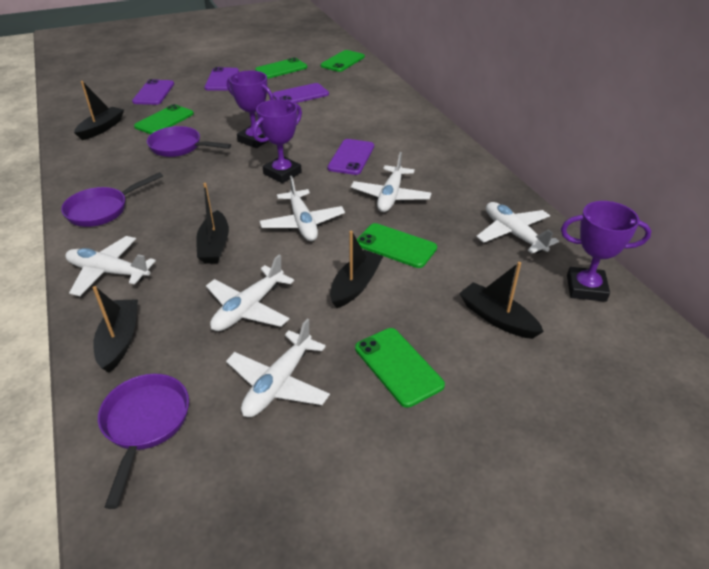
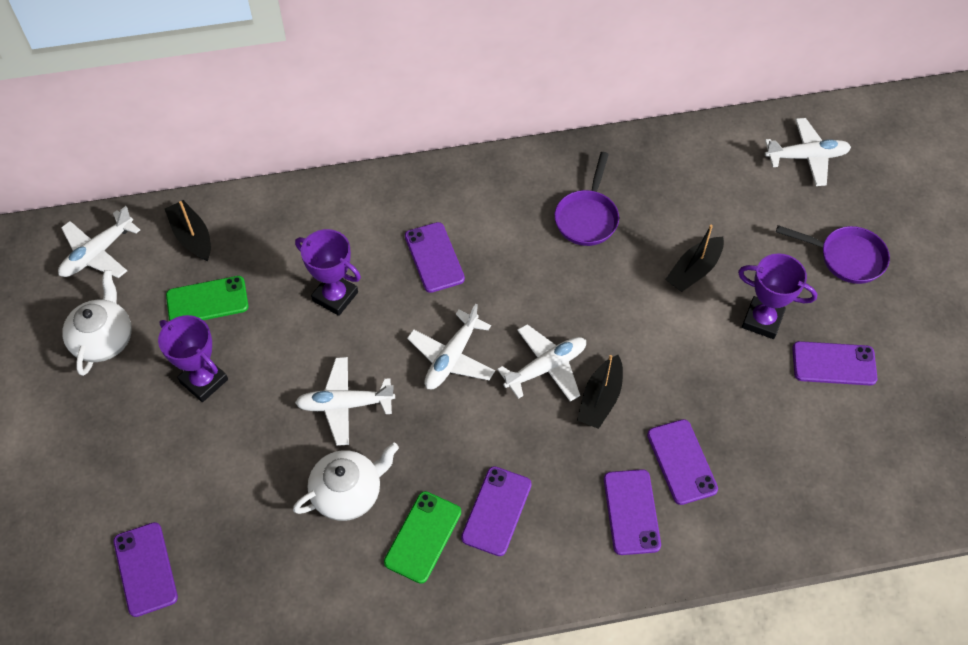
black boat: [74,81,124,140] [92,286,138,373] [196,183,229,264] [330,231,383,308] [459,262,544,339] = 5 -> [165,200,211,261] [577,355,623,429] [666,225,724,292] = 3
green phone: [134,104,194,134] [255,58,307,78] [321,50,365,72] [355,328,445,408] [357,223,437,268] = 5 -> [166,276,248,321] [384,491,461,584] = 2
purple pan: [61,172,163,227] [98,374,189,509] [147,126,231,157] = 3 -> [554,152,619,246] [776,225,890,284] = 2
purple phone: [132,79,174,105] [204,67,239,91] [272,83,329,103] [328,139,374,175] = 4 -> [113,522,178,617] [405,222,465,293] [461,466,532,556] [604,469,661,555] [647,419,718,505] [792,341,877,386] = 6
white plane: [65,236,156,296] [206,254,294,331] [226,319,330,417] [260,176,345,241] [351,152,431,212] [476,202,559,254] = 6 -> [58,206,140,278] [295,357,395,446] [407,304,495,389] [497,324,586,402] [765,118,851,186] = 5
white teapot: none = 0 -> [62,270,132,376] [293,443,399,521] = 2

